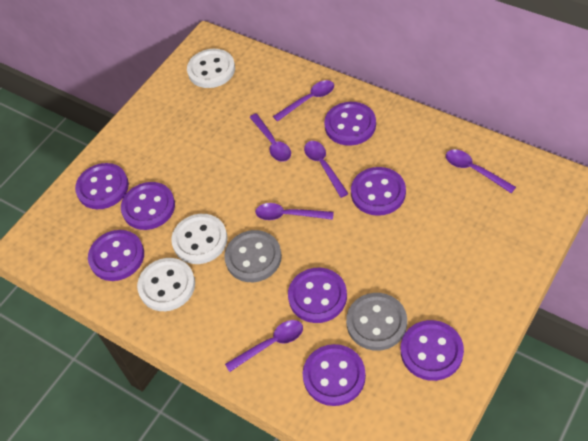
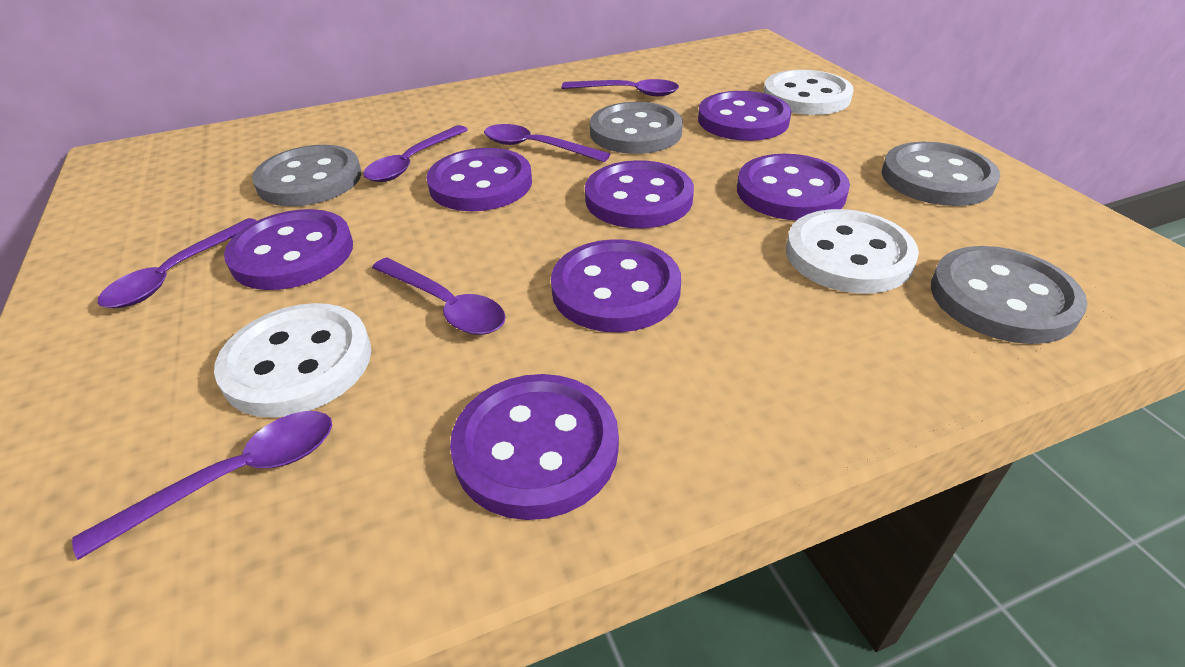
grey button: [224,230,282,282] [346,293,407,351] = 2 -> [252,145,361,206] [590,102,683,154] [882,142,1000,206] [931,246,1088,344] = 4
purple button: [75,163,129,209] [88,230,144,281] [121,182,175,230] [288,268,347,323] [303,344,366,406] [324,102,376,146] [351,167,406,216] [401,320,464,381] = 8 -> [224,209,353,290] [426,148,532,211] [450,374,619,520] [551,239,681,332] [585,160,694,229] [698,91,792,141] [737,154,850,220] = 7

